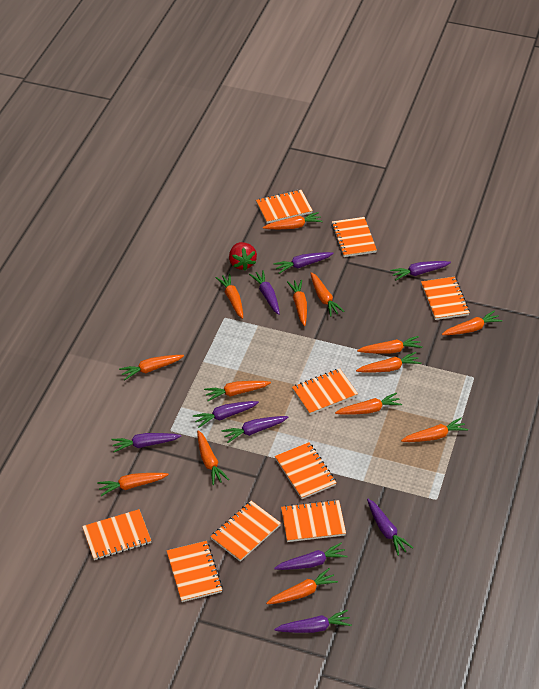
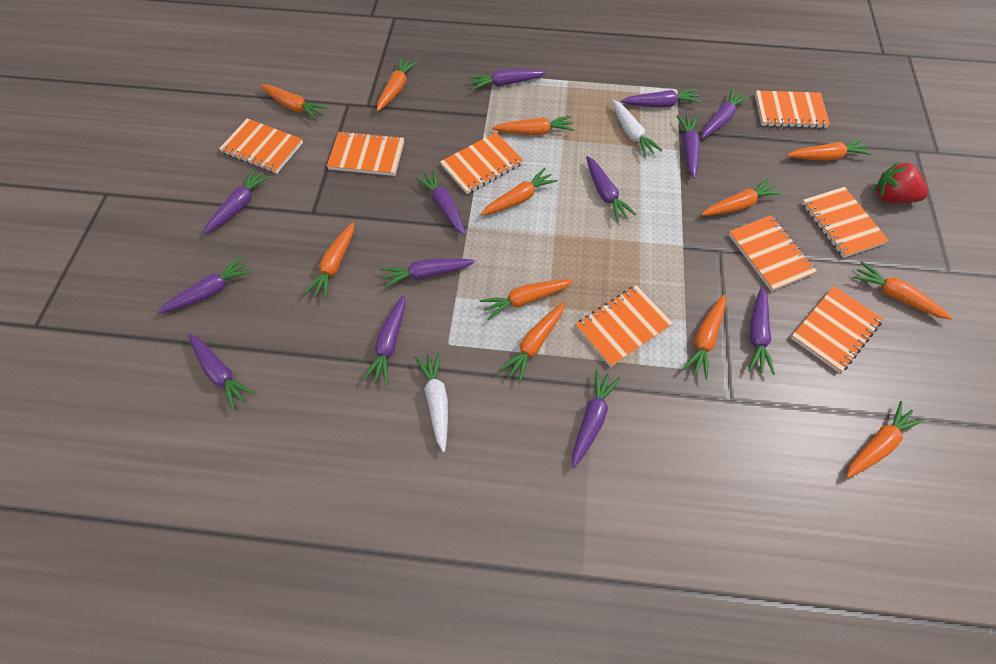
orange carrot: [97,473,169,496] [119,355,184,380] [197,430,229,485] [204,381,271,401] [216,274,243,319] [263,212,323,229] [266,568,338,604] [287,280,307,326] [311,272,345,316] [335,393,402,415] [356,352,421,372] [357,336,423,354] [401,418,468,442] [442,310,502,335] = 14 -> [260,85,328,120] [304,222,354,300] [377,57,418,111] [480,280,573,320] [481,168,558,215] [492,116,574,135] [499,303,565,383] [683,294,726,379] [701,178,782,216] [787,139,872,161] [846,401,924,478] [853,262,953,320] = 12
orange notebook: [82,509,151,560] [167,541,223,602] [210,501,281,562] [256,190,313,223] [275,442,337,499] [281,500,346,542] [292,368,358,415] [331,217,377,257] [421,277,470,320] = 9 -> [219,118,303,174] [327,131,404,176] [440,132,524,194] [576,285,673,367] [728,215,817,291] [755,91,830,129] [791,286,883,373] [802,187,889,258] = 8
purple carrot: [111,433,181,452] [192,401,259,428] [222,416,289,443] [249,270,280,315] [273,252,333,274] [274,542,348,570] [274,610,352,633] [367,499,413,556] [390,261,451,280] = 9 -> [157,256,252,314] [188,334,255,410] [204,168,271,234] [363,295,405,385] [381,258,475,288] [415,170,465,235] [469,69,546,90] [572,369,621,468] [586,156,637,222] [621,88,701,108] [677,115,700,178] [701,88,750,139] [749,286,775,375] = 13
white carrot: none = 0 -> [415,352,448,452] [612,99,663,158] = 2

